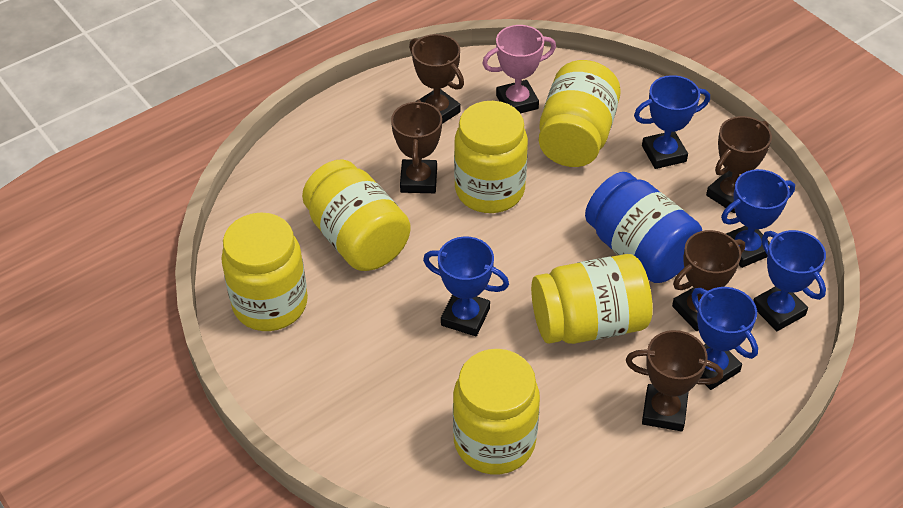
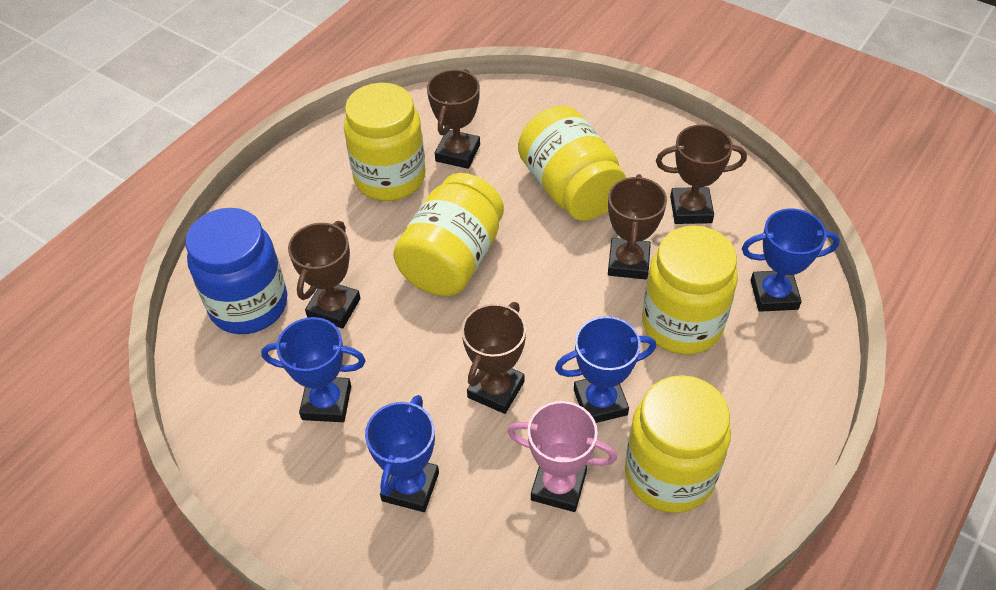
blue trophy: [423,237,509,336] [634,75,710,169] [692,287,758,390] [721,169,795,268] [753,230,826,331] = 5 -> [261,317,366,422] [365,395,439,512] [555,316,656,423] [742,208,840,312] = 4
yellow jar: [221,212,308,331] [302,160,411,271] [453,349,540,474] [454,101,528,213] [531,254,653,344] [538,60,621,167] = 6 -> [344,83,426,201] [393,173,504,296] [518,106,626,221] [625,375,731,513] [642,225,738,355] = 5

